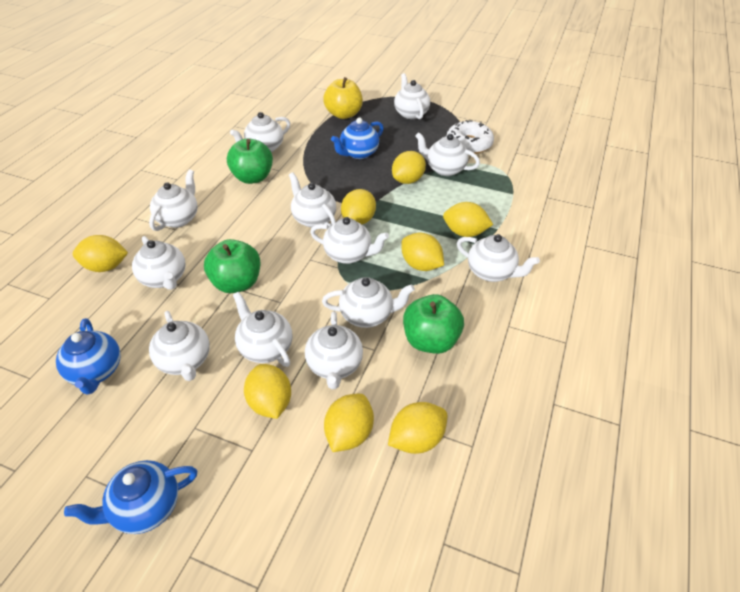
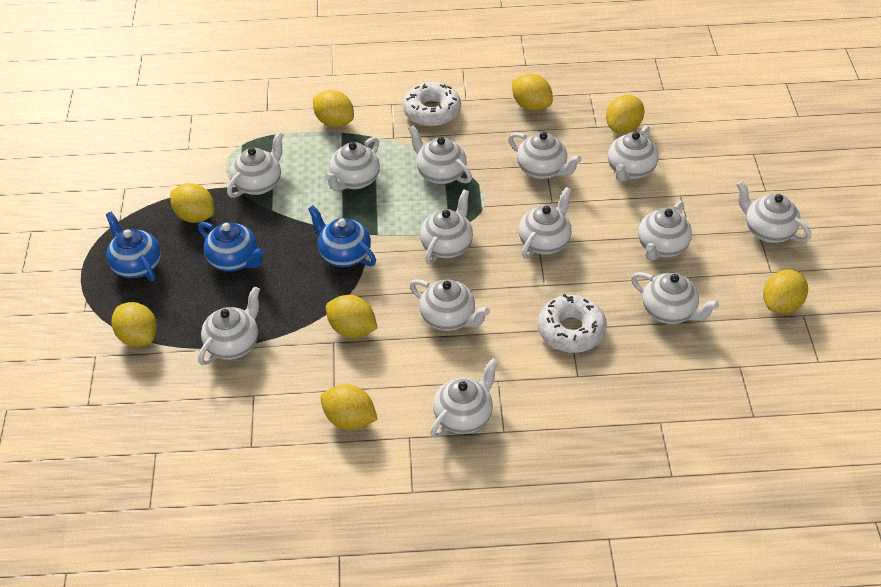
green apple: [204,239,260,293] [227,138,273,184] [403,294,464,354] = 3 -> none = 0
white donut: [447,120,494,154] = 1 -> [403,82,461,127] [538,294,607,353] = 2
white teapot: [132,236,185,290] [149,170,198,231] [149,311,210,381] [230,112,290,152] [233,292,292,367] [289,172,336,228] [305,311,363,389] [310,217,389,264] [322,277,415,328] [394,73,430,119] [415,132,480,176] [457,234,540,282] = 12 -> [198,286,260,365] [227,132,284,198] [325,137,380,191] [408,125,472,184] [410,279,490,331] [420,190,473,264] [430,358,498,438] [509,132,582,179] [519,187,572,258] [608,126,658,182] [631,272,719,324] [638,201,692,261] [736,181,811,243] = 13
yellow apple: [323,77,363,119] = 1 -> none = 0

